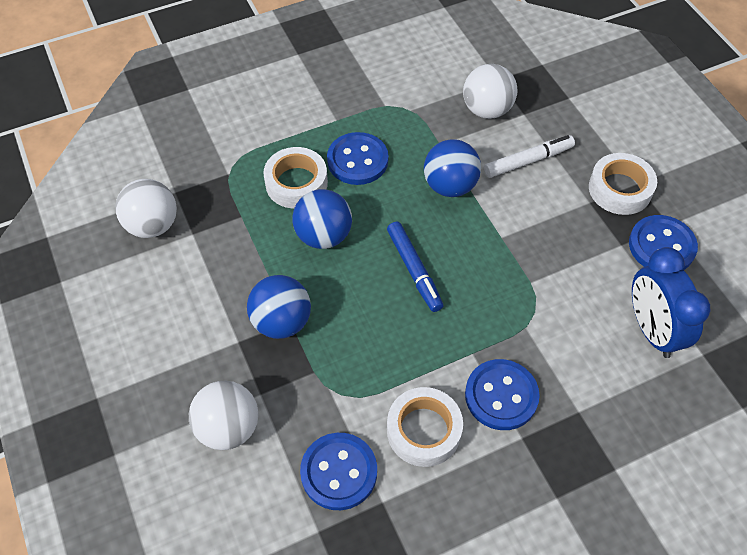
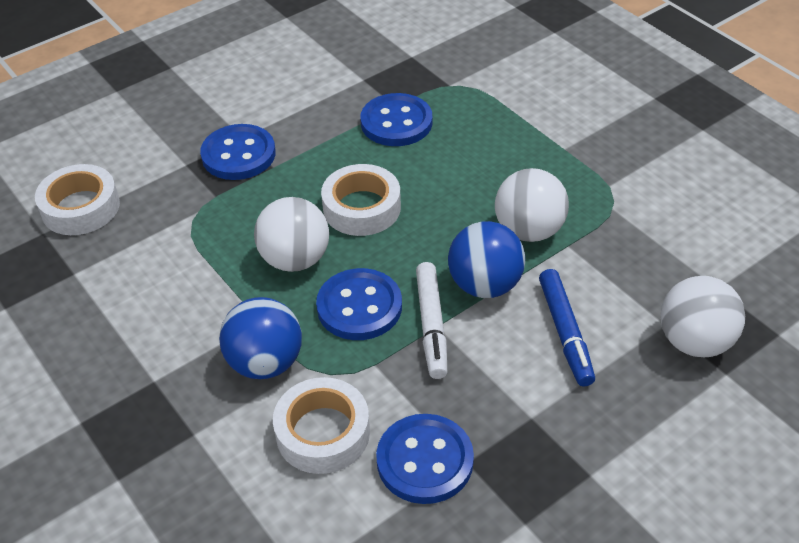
blue ball: [247,275,311,339] [292,189,352,249] [424,139,481,197] = 3 -> [219,297,302,379] [448,221,525,298] = 2
blue clock: [632,247,710,358] = 1 -> none = 0

